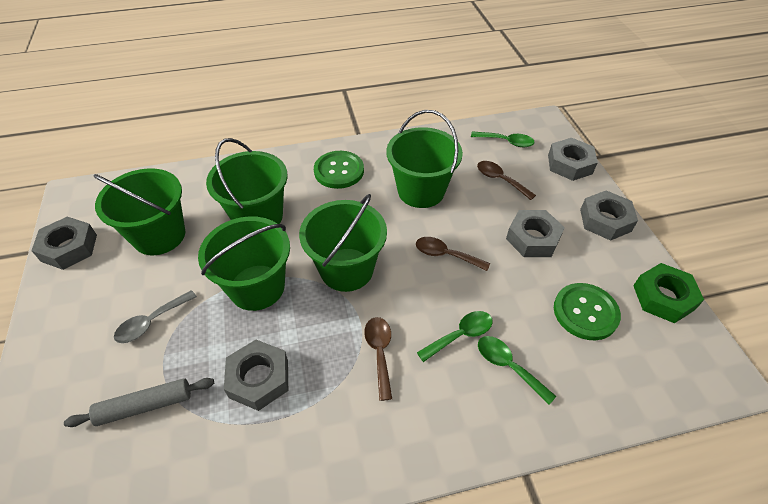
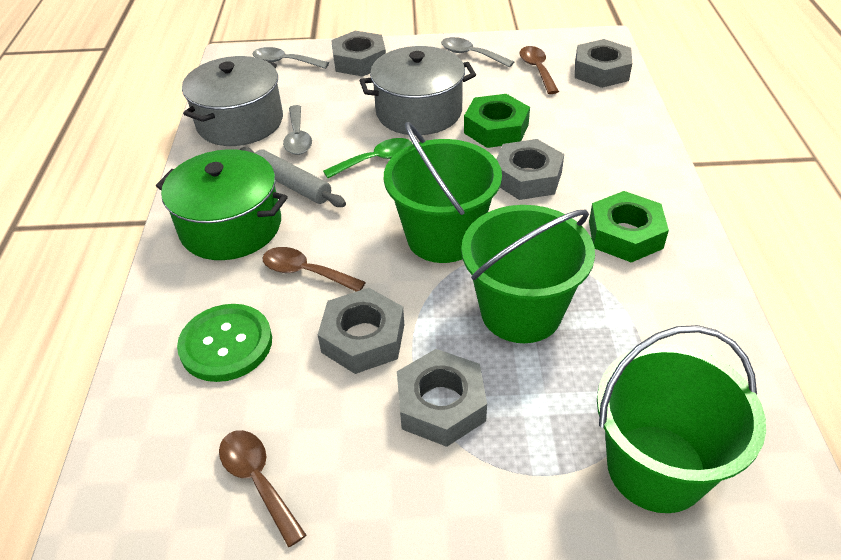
green bucket: [94,168,185,255] [198,216,290,311] [206,138,288,224] [299,194,387,292] [386,110,463,208] = 5 -> [384,122,502,263] [461,205,595,343] [597,325,766,513] = 3
green button: [314,151,364,189] [554,283,621,340] = 2 -> [177,304,272,382] = 1
green nut: [633,263,704,323] = 1 -> [464,94,530,148] [589,191,669,263] = 2
green pot: none = 0 -> [156,149,288,260] = 1
green spoon: [417,311,493,362] [471,131,535,147] [478,336,556,405] = 3 -> [323,138,412,178] = 1
grey pot: none = 0 -> [182,56,283,146] [359,46,476,135] = 2
grey spoon: [114,290,197,343] = 1 -> [253,47,329,69] [283,105,312,155] [441,37,514,67] = 3

